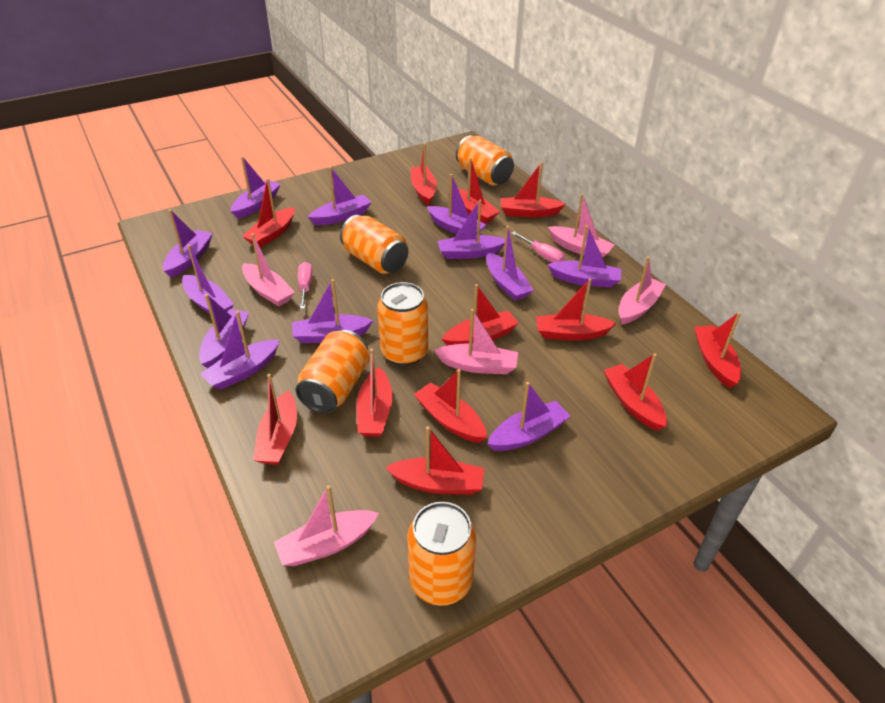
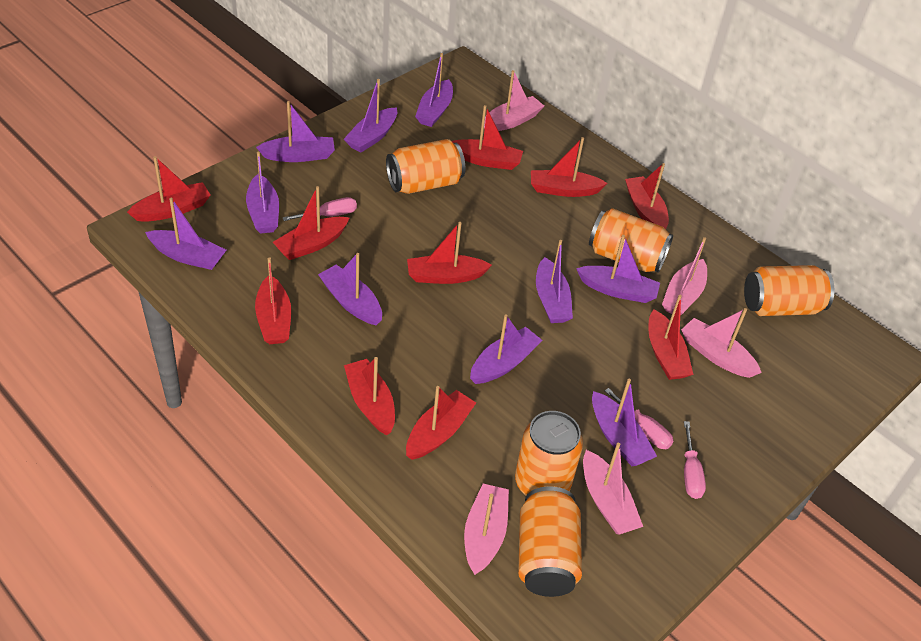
pink screwdriver: [298,262,313,309] [511,232,565,263] = 2 -> [282,197,357,221] [605,388,673,449] [684,421,706,499] = 3
purple boat: [163,209,213,278] [182,245,234,314] [199,294,249,368] [200,311,280,390] [231,156,281,219] [292,279,374,343] [308,167,372,225] [427,174,486,235] [438,200,505,259] [486,226,534,301] [487,382,570,451] [547,225,621,288] = 12 -> [145,198,226,270] [246,152,279,234] [256,101,335,162] [318,253,382,325] [344,79,397,153] [415,53,453,127] [470,315,542,384] [536,240,573,323] [576,235,660,303] [592,379,657,466] = 10
red boat: [242,178,295,248] [253,374,297,465] [356,349,393,437] [386,426,484,495] [411,143,437,205] [414,369,487,443] [442,284,519,345] [458,158,500,224] [500,162,566,218] [536,279,617,340] [603,353,667,431] [694,312,741,388] = 12 -> [127,156,211,222] [255,257,291,344] [273,186,350,260] [344,357,395,435] [406,386,476,460] [407,222,492,284] [452,105,523,170] [531,137,608,197] [625,163,669,229] [648,295,693,380] = 10

